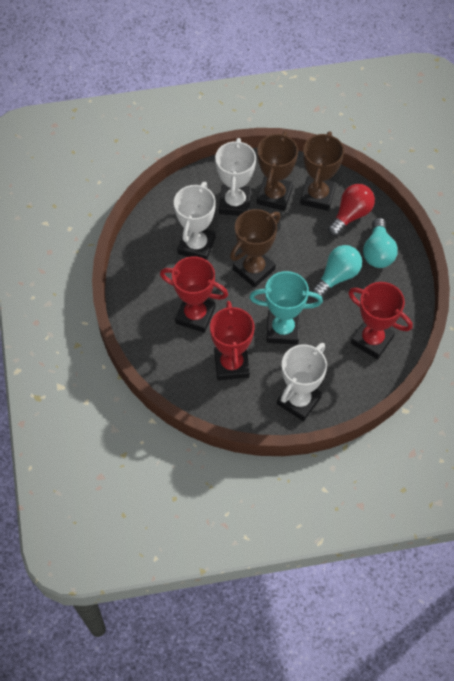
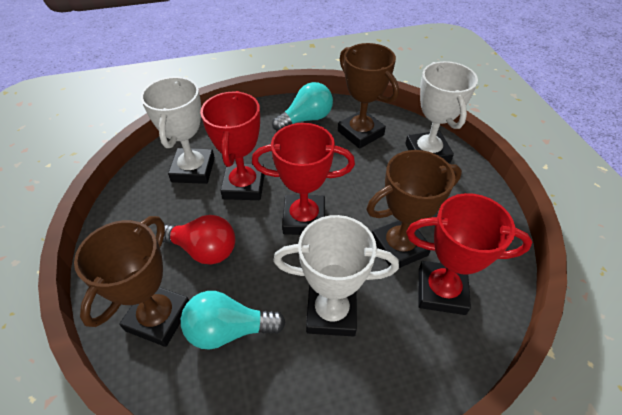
turquoise trophy: [249,271,323,345] = 1 -> none = 0

